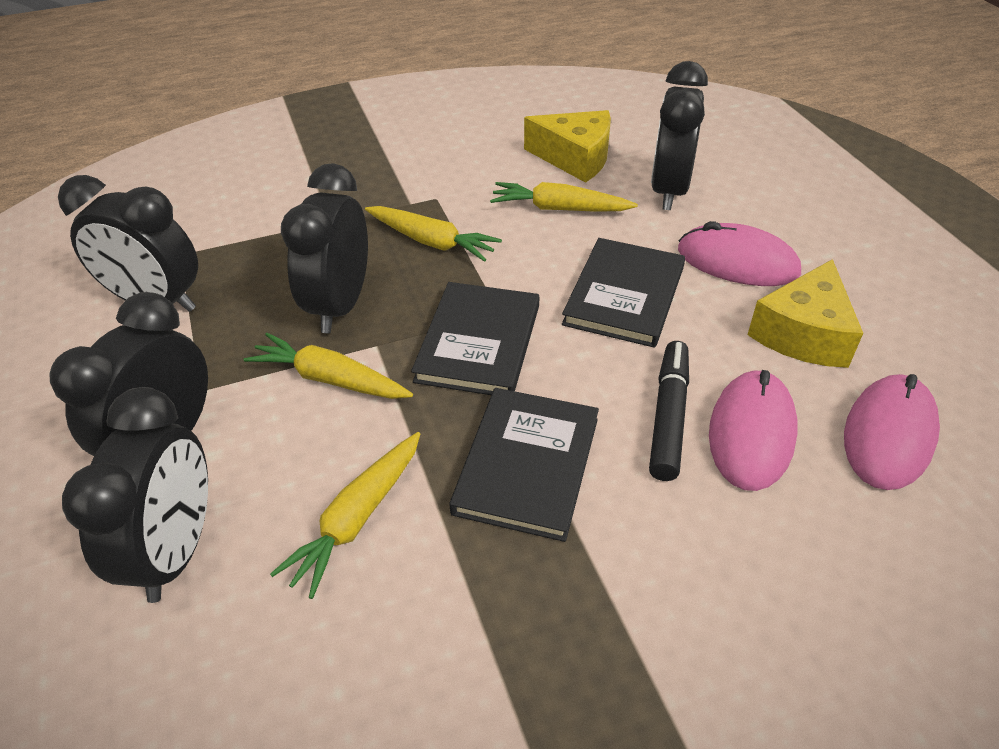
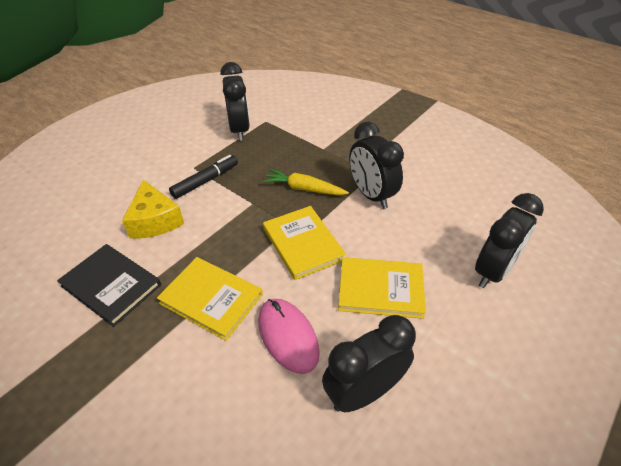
black book: [411,282,539,395] [449,388,599,542] [562,238,685,348] = 3 -> [57,244,161,327] = 1
black clock: [49,292,208,456] [58,175,198,312] [62,387,208,603] [281,163,368,333] [651,61,708,210] = 5 -> [220,62,250,141] [322,315,416,412] [349,121,404,209] [475,193,544,288] = 4
pink mouse: [678,221,801,286] [709,370,798,491] [844,374,940,490] = 3 -> [258,299,320,374] = 1
yellow book: none = 0 -> [157,257,263,341] [263,206,346,280] [338,257,426,319] = 3
yellow carrot: [243,333,413,399] [270,432,420,599] [365,206,502,262] [490,182,638,212] = 4 -> [263,169,349,195] = 1
yellow cheese: [524,110,611,183] [747,259,863,368] = 2 -> [122,180,184,238] = 1

